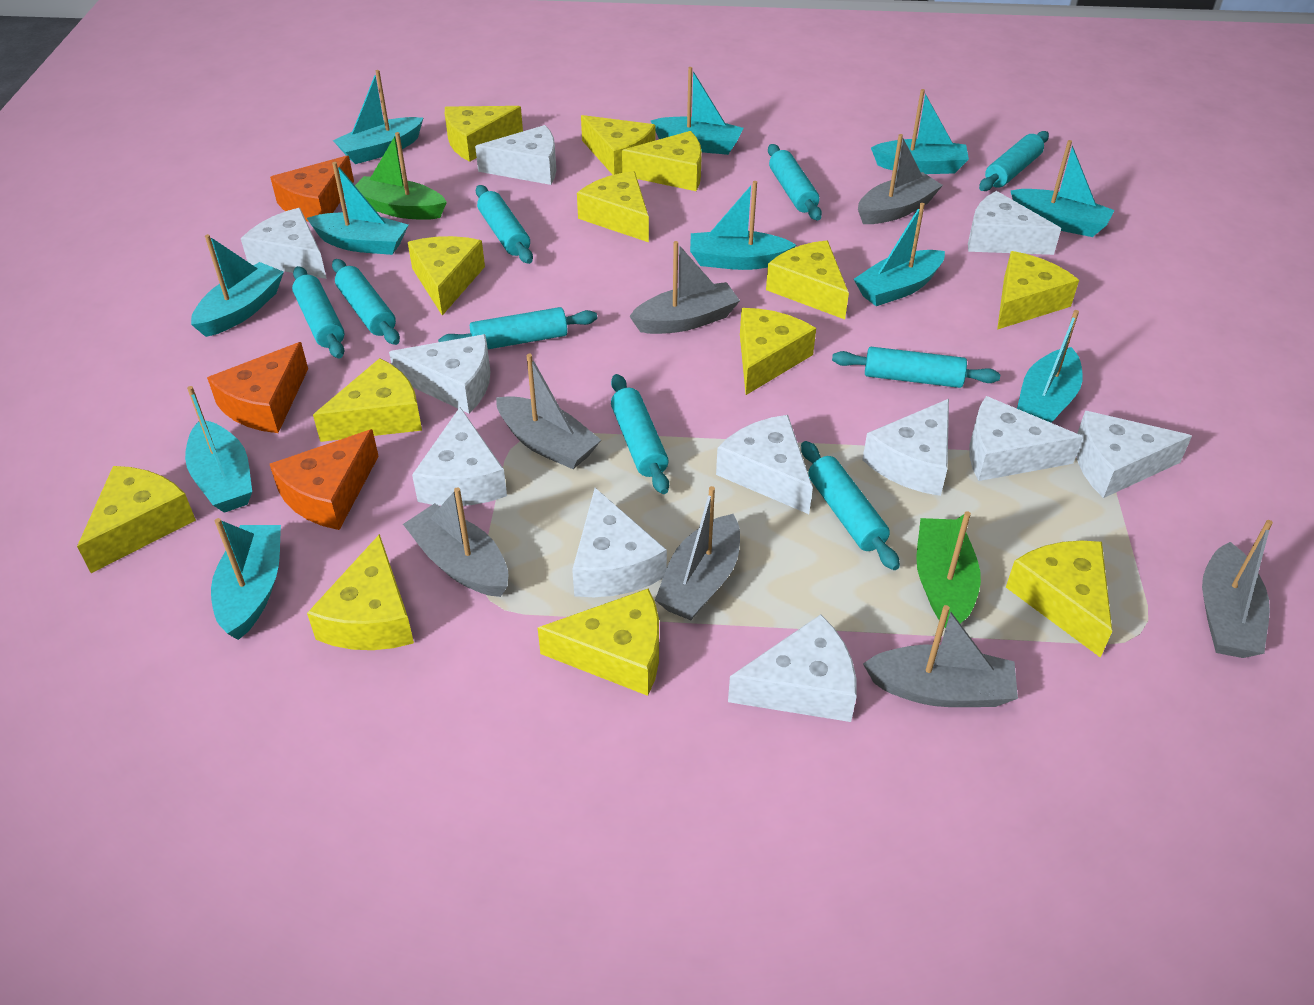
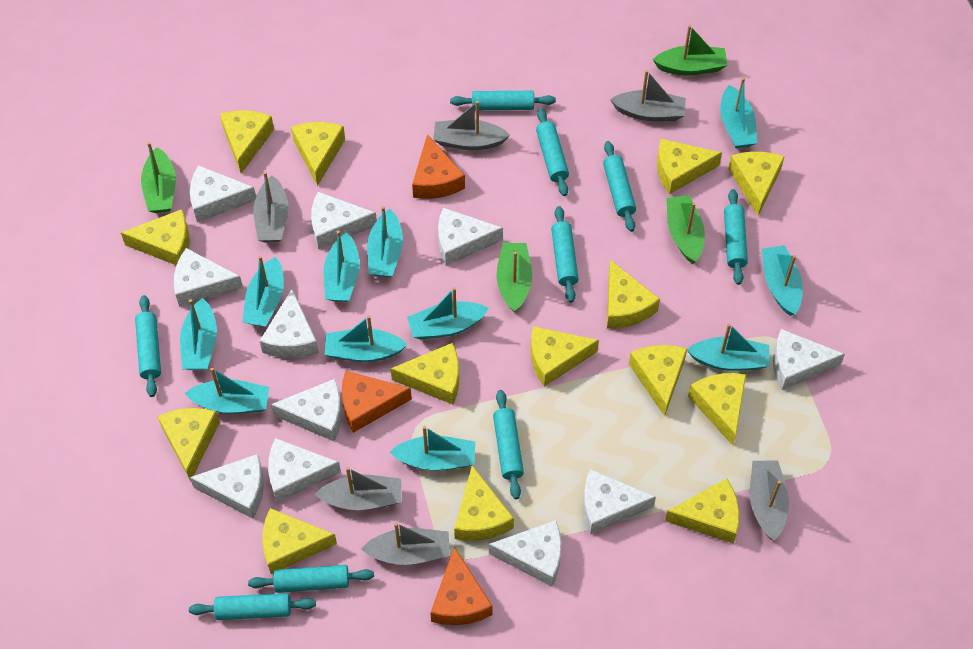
green boat: [355,132,447,220] [916,511,981,628] = 2 -> [141,142,176,213] [496,243,532,312] [652,25,728,76] [666,195,705,264] = 4
grey boat: [403,487,508,597] [496,354,601,469] [629,241,740,334] [655,486,740,620] [858,134,943,224] [863,605,1018,707] [1202,520,1273,658] = 7 -> [253,171,288,243] [315,467,402,510] [361,522,450,565] [433,101,510,150] [610,70,686,121] [750,461,789,541] = 6
yellow cheese: [77,466,196,573] [307,534,414,650] [313,358,422,442] [408,236,485,316] [445,106,523,162] [538,588,659,696] [577,171,649,242] [581,115,655,175] [622,131,702,191] [740,308,816,395] [766,241,849,319] [997,251,1079,330] [1006,541,1112,658] = 13 -> [121,209,190,265] [157,408,220,482] [220,110,274,174] [262,508,337,574] [291,122,345,186] [391,343,459,404] [454,466,514,541] [531,326,599,387] [607,260,660,328] [629,345,687,416] [657,139,722,195] [665,479,739,543] [688,373,746,446] [728,151,784,216] = 14

